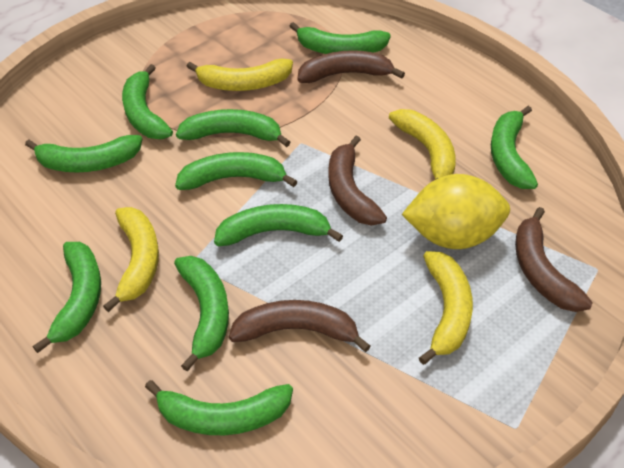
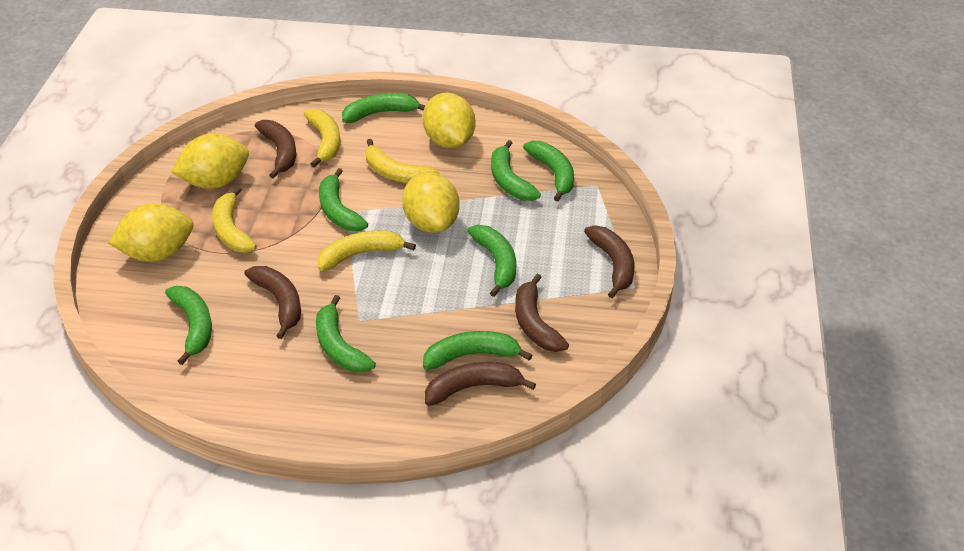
brown banana: [229,300,371,352] [297,50,405,83] [328,136,387,225] [515,207,593,312] = 4 -> [244,266,301,339] [255,120,296,179] [425,362,536,406] [515,274,569,352] [584,225,634,298] = 5
green banana: [25,135,142,172] [33,242,101,353] [122,64,173,139] [145,380,293,435] [174,256,229,371] [175,152,298,190] [176,109,291,147] [214,204,343,246] [289,22,391,54] [491,106,538,189] = 10 -> [165,286,212,365] [316,295,376,373] [319,168,368,231] [342,93,426,123] [423,331,532,370] [467,225,516,297] [491,140,541,201] [523,141,574,202] = 8
yellow lemon: [402,174,510,249] = 1 -> [108,203,193,262] [172,134,249,189] [402,172,459,233] [423,92,475,148] = 4

